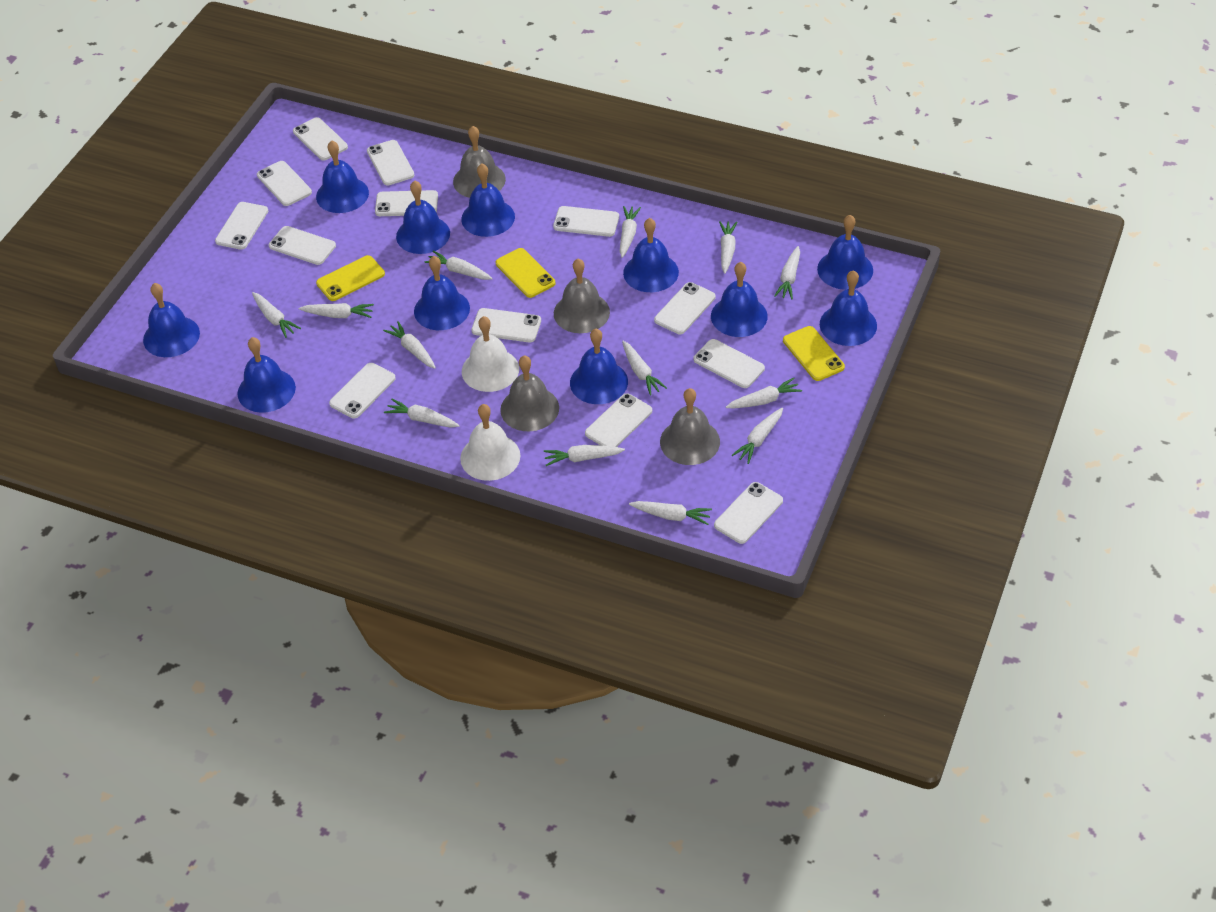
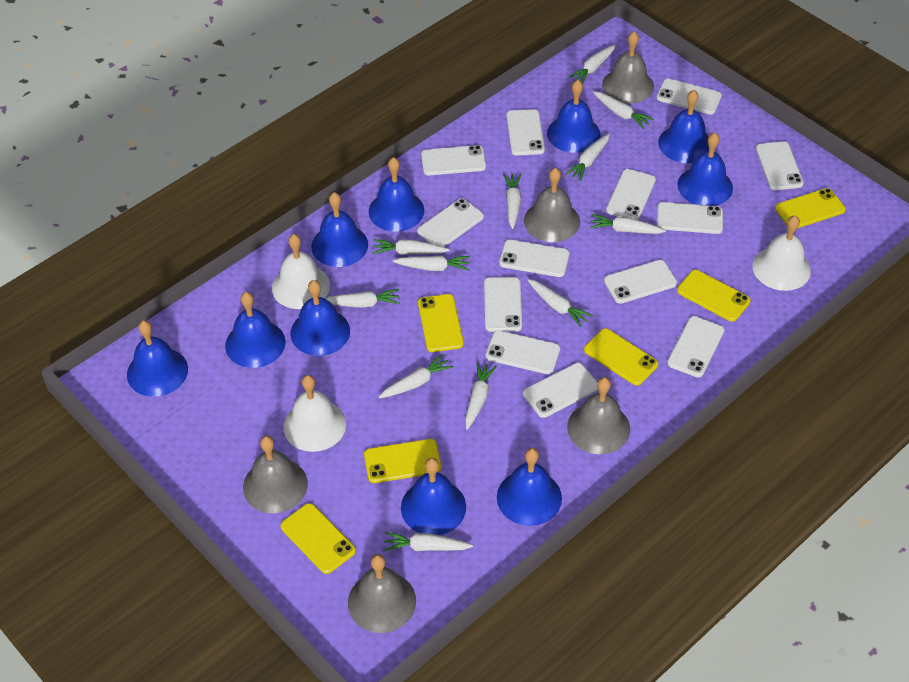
blue bell: [143,283,200,357] [237,337,296,413] [316,141,369,213] [396,181,450,254] [414,256,470,330] [461,164,515,237] [570,329,628,404] [623,218,679,292] [711,262,768,337] [817,215,873,290] [820,270,877,346] = 11 -> [127,320,188,397] [225,292,286,368] [290,280,350,356] [311,192,368,267] [369,157,424,232] [401,458,466,535] [497,448,562,526] [547,80,601,153] [658,90,709,163] [677,133,733,206] = 10
grey bell: [453,126,506,198] [500,355,559,431] [554,258,610,333] [660,388,720,465] = 4 -> [243,436,308,513] [348,554,416,633] [524,168,580,242] [567,377,630,454] [602,31,654,104] = 5
white bell: [460,404,520,481] [462,316,519,392] = 2 -> [272,234,330,309] [283,375,346,452] [752,215,811,291] = 3
white carrot: [252,292,301,338] [299,303,374,318] [383,321,436,369] [384,399,460,428] [424,250,493,280] [544,445,625,466] [620,206,641,258] [622,341,667,395] [629,501,712,525] [719,221,737,274] [726,378,802,408] [732,408,783,464] [774,246,800,300] = 13 -> [325,289,400,308] [372,239,450,255] [379,354,453,398] [383,532,473,551] [393,255,470,271] [465,362,497,430] [503,174,521,229] [528,279,593,327] [565,134,610,181] [568,45,616,84] [590,214,666,234] [593,91,654,129] = 12
yellow phone: [316,255,385,301] [496,248,555,298] [783,326,845,381] = 3 -> [280,503,356,574] [364,439,441,483] [418,294,464,352] [584,328,658,385] [677,270,751,322] [775,188,846,228] = 6

